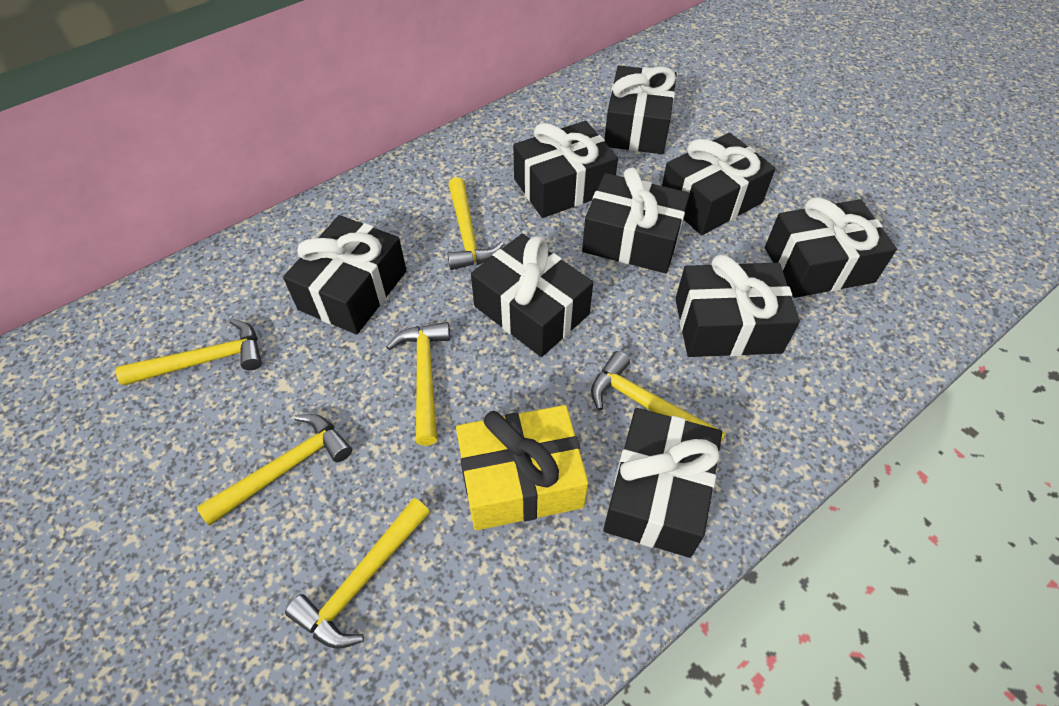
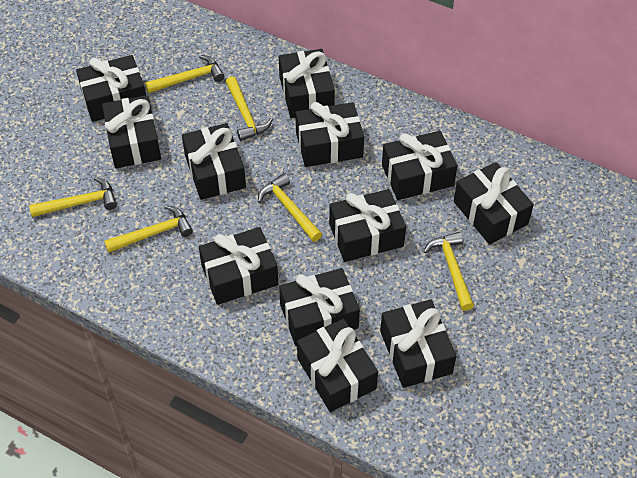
black gift: [283,215,407,334] [471,234,593,357] [513,121,618,218] [582,167,690,273] [603,408,722,558] [604,66,677,154] [662,133,776,235] [675,254,800,357] [765,197,897,298] = 9 -> [76,55,146,122] [102,95,161,168] [182,123,246,200] [199,227,278,305] [279,49,335,118] [279,268,360,346] [295,102,364,167] [297,318,378,412] [329,189,406,262] [380,299,456,388] [382,131,458,200] [454,162,534,244] = 12
yellow gift: [456,405,588,530] = 1 -> none = 0

